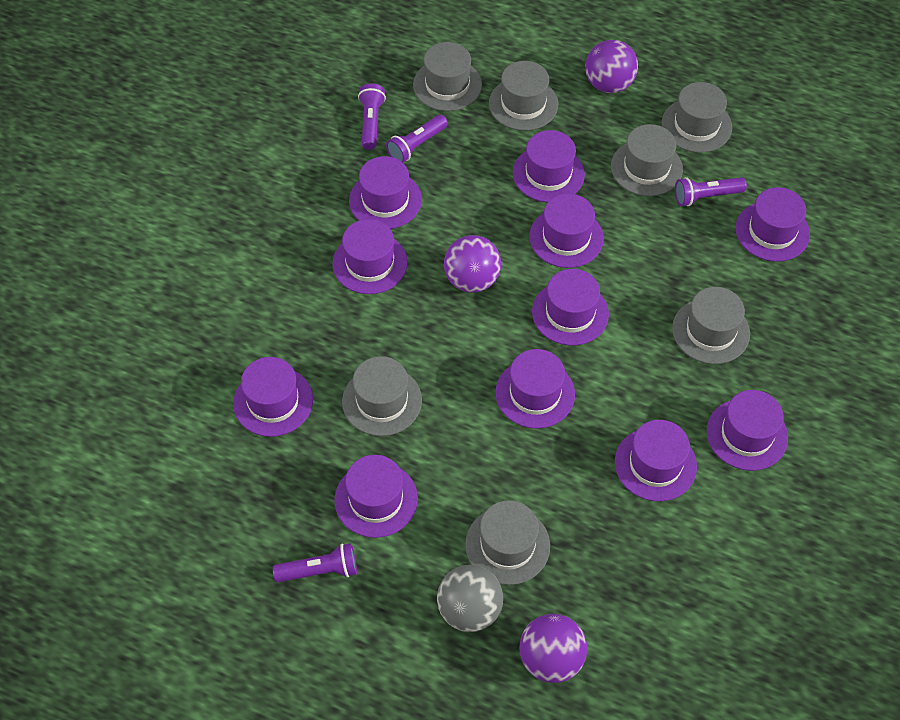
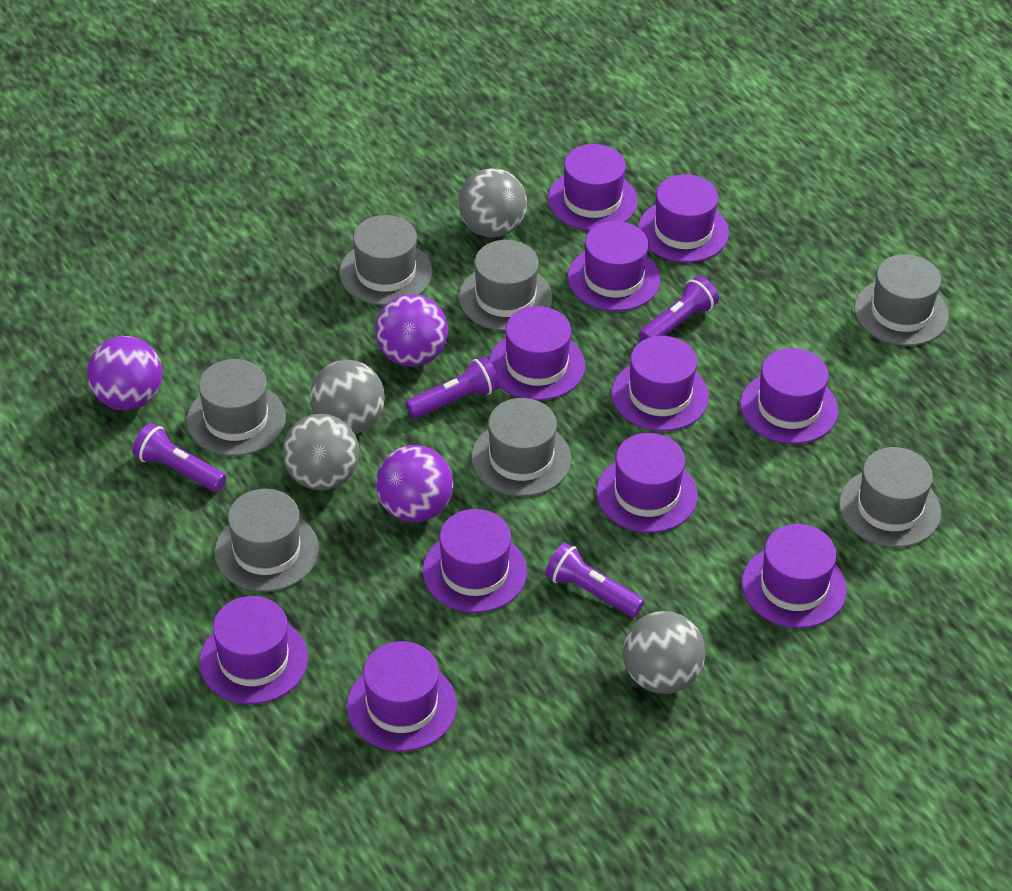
grey ball: [437,565,503,632] = 1 -> [283,414,359,490] [310,360,385,434] [458,168,527,238] [623,611,705,694] = 4

